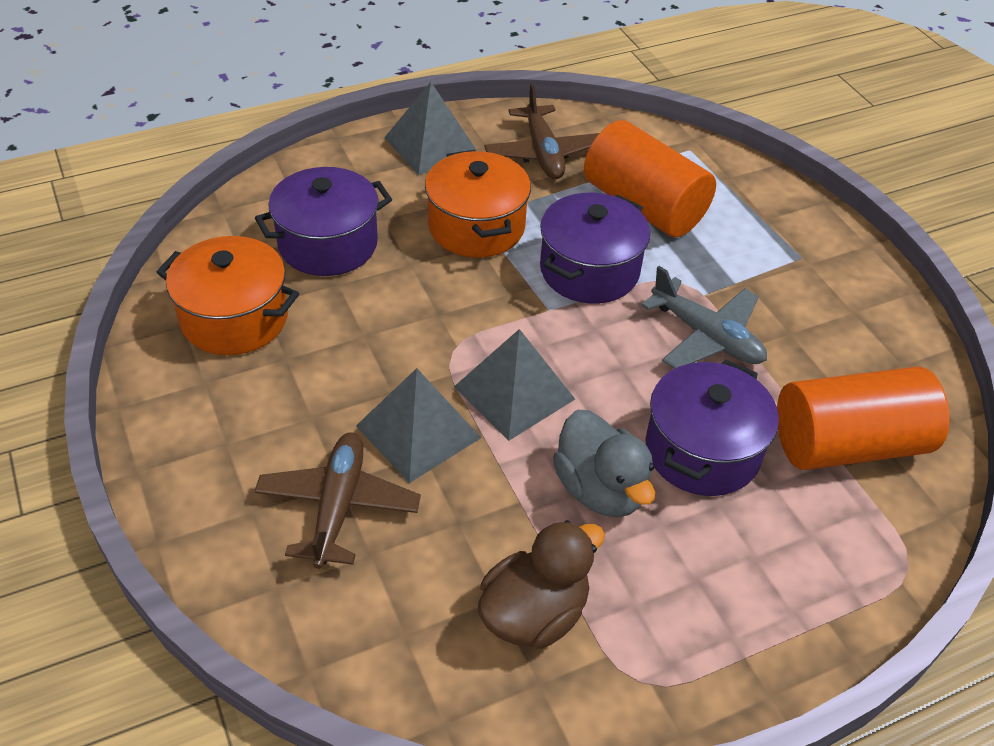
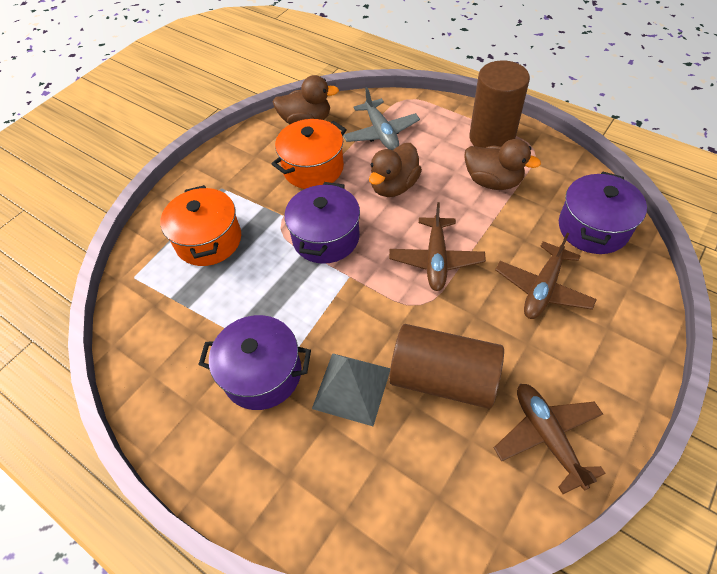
brown cylinder: none = 0 -> [389,324,504,409] [469,60,530,148] = 2
brown duck: [478,520,605,649] = 1 -> [273,75,339,124] [369,143,422,197] [464,139,541,190] = 3
brown plane: [254,432,421,569] [484,84,599,179] = 2 -> [389,202,486,291] [494,384,606,494] [495,233,597,319] = 3
grey duck: [553,410,655,517] = 1 -> none = 0
grey pyramid: [356,368,481,483] [384,82,477,175] [454,329,575,441] = 3 -> [312,353,390,426] = 1
orange cylinder: [584,120,716,237] [777,366,950,470] = 2 -> none = 0

